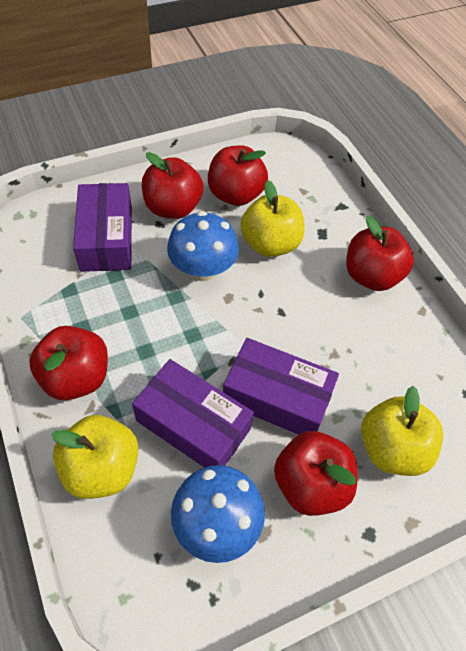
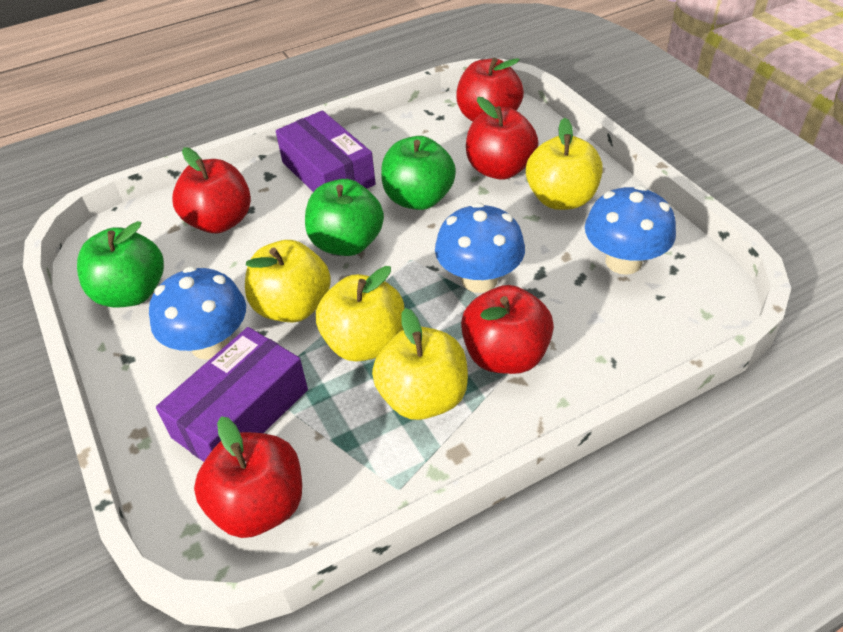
blue mushroom: [167,211,239,281] [171,465,265,563] = 2 -> [149,266,246,360] [435,202,525,293] [585,185,676,275] = 3
green apple: none = 0 -> [77,221,164,307] [305,179,384,256] [381,136,456,210] = 3
purple box: [73,183,132,272] [132,359,254,468] [223,338,339,435] = 3 -> [156,327,308,462] [276,110,376,192] = 2
yellow apple: [52,415,138,499] [240,180,304,257] [361,386,443,476] = 3 -> [245,240,331,322] [316,266,405,361] [372,308,468,420] [526,118,603,210] = 4

